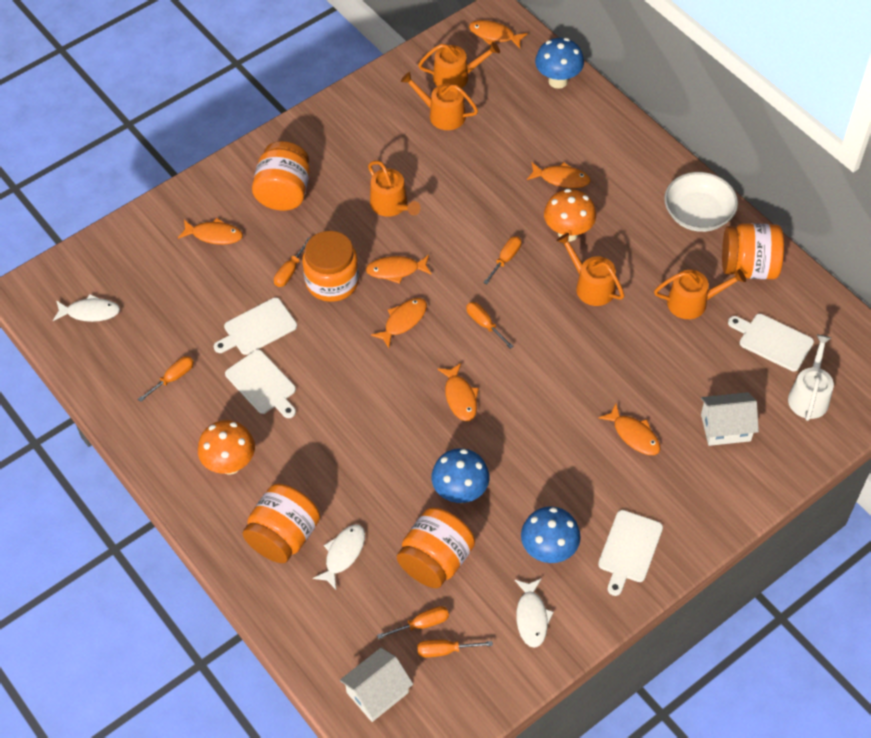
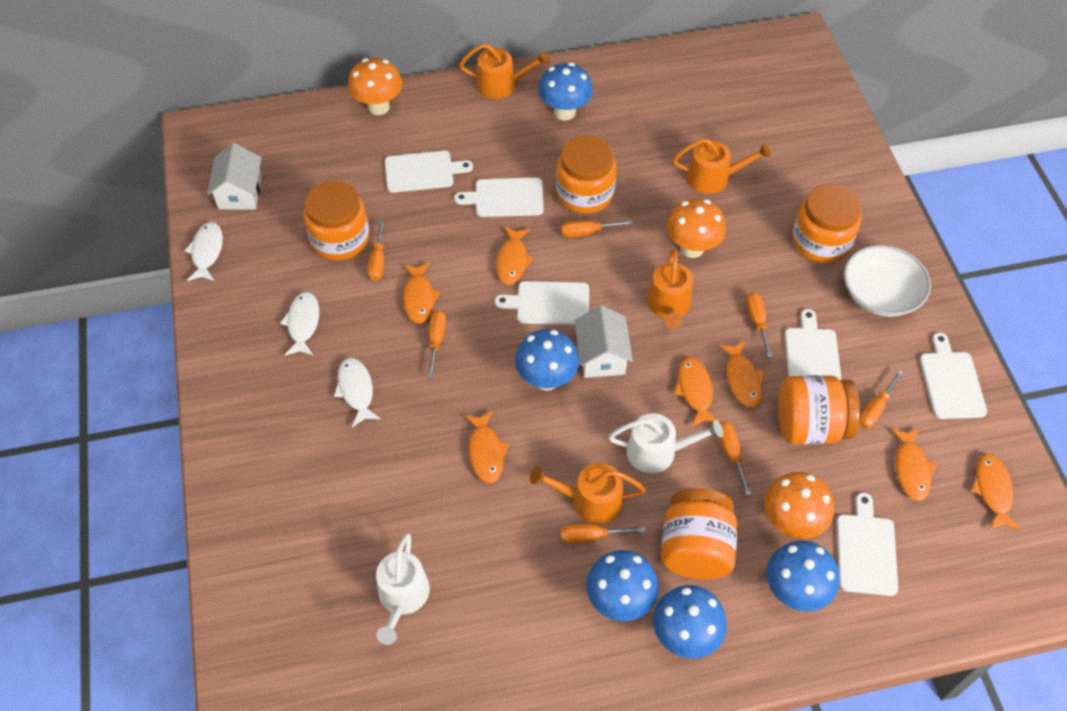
blue mushroom: [432,448,490,503] [521,506,581,563] [535,38,584,89] = 3 -> [515,329,579,391] [538,63,593,121] [586,550,659,621] [653,585,727,659] [766,541,839,611] = 5
orange mushroom: [198,420,255,475] [544,189,596,241] = 2 -> [348,58,402,115] [667,198,726,258] [764,472,834,539] = 3
orange screwdriver: [138,356,194,402] [274,237,310,287] [377,606,449,639] [417,640,493,657] [466,302,514,349] [483,236,522,284] = 6 -> [368,221,384,281] [428,310,446,377] [561,220,633,237] [561,524,645,543] [719,421,751,496] [746,292,773,357] [859,370,904,429] = 7
orange watering can: [368,161,421,217] [401,72,478,130] [418,42,500,88] [557,233,625,306] [654,269,746,319] = 5 -> [459,44,550,99] [530,463,646,524] [647,249,693,329] [673,138,771,194] = 4
white cutting board: [214,297,297,355] [225,350,296,418] [598,510,663,596] [728,314,814,371] = 4 -> [385,151,473,193] [454,178,544,217] [495,281,589,325] [785,309,842,380] [837,493,898,596] [920,333,987,419] = 6
white watering can: [788,334,834,421] = 1 -> [376,533,430,645] [608,413,723,474] = 2

